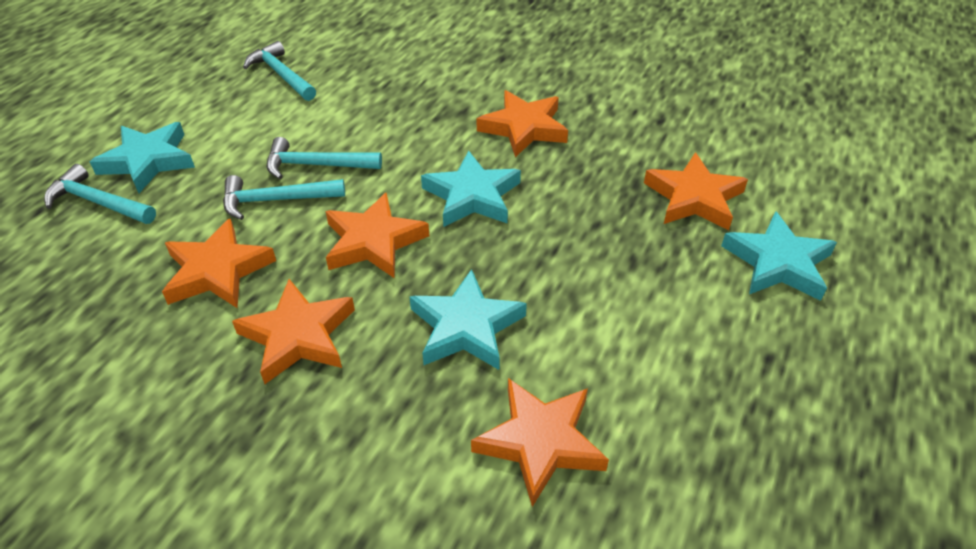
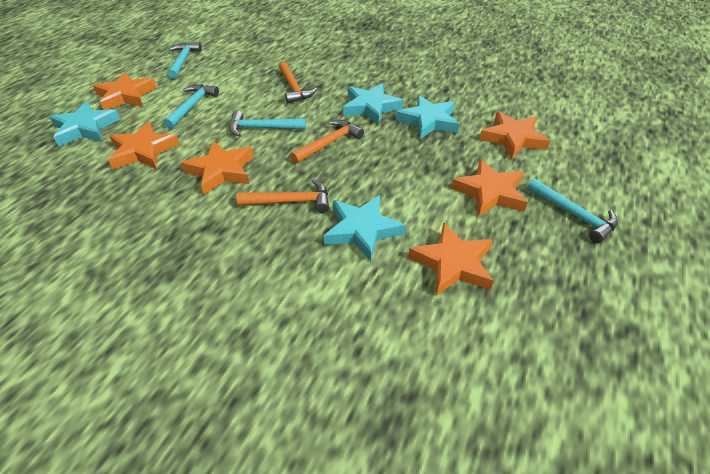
orange hammer: none = 0 -> [237,179,329,213] [279,62,317,103] [290,120,364,163] = 3

